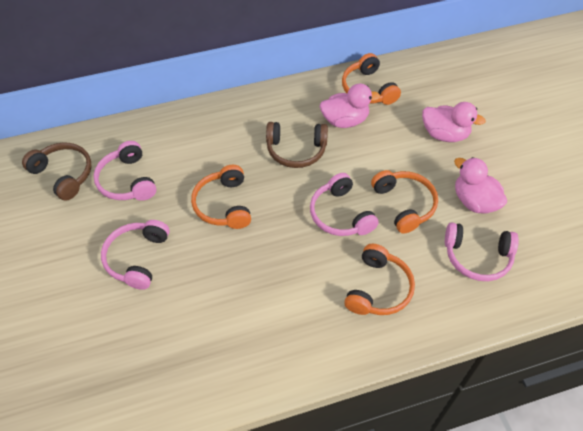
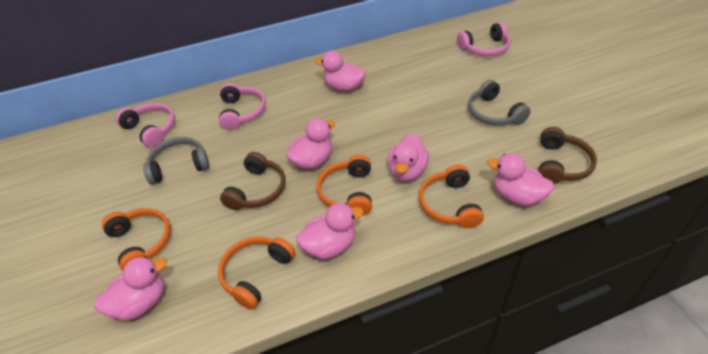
grey headphones: none = 0 -> [143,137,209,185] [468,80,531,126] = 2
pink duck: [320,84,380,128] [422,102,486,142] [454,157,507,214] = 3 -> [94,256,167,321] [286,118,335,169] [296,203,364,259] [315,51,366,91] [388,133,429,181] [487,153,554,206] = 6
pink headphones: [94,141,156,201] [101,220,170,290] [310,173,379,236] [445,222,519,281] = 4 -> [116,103,175,147] [219,83,266,130] [457,22,511,56] = 3

